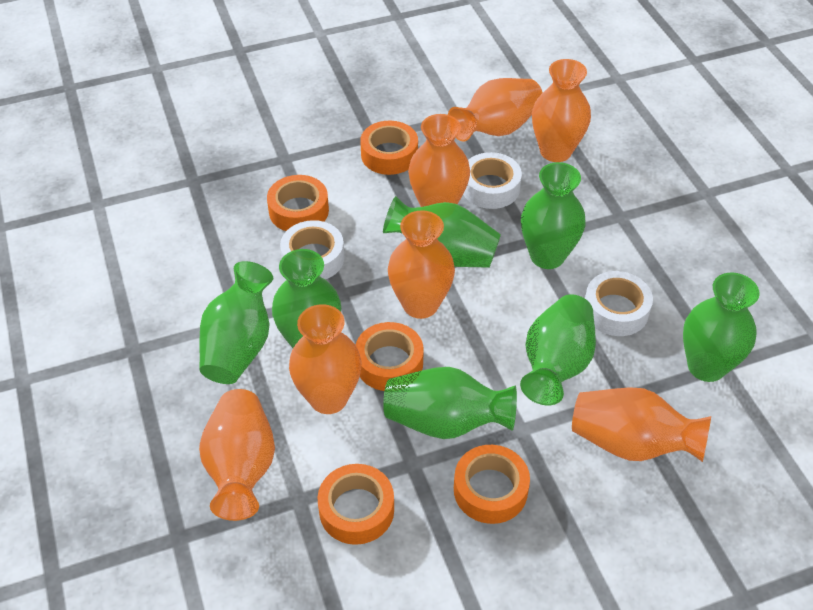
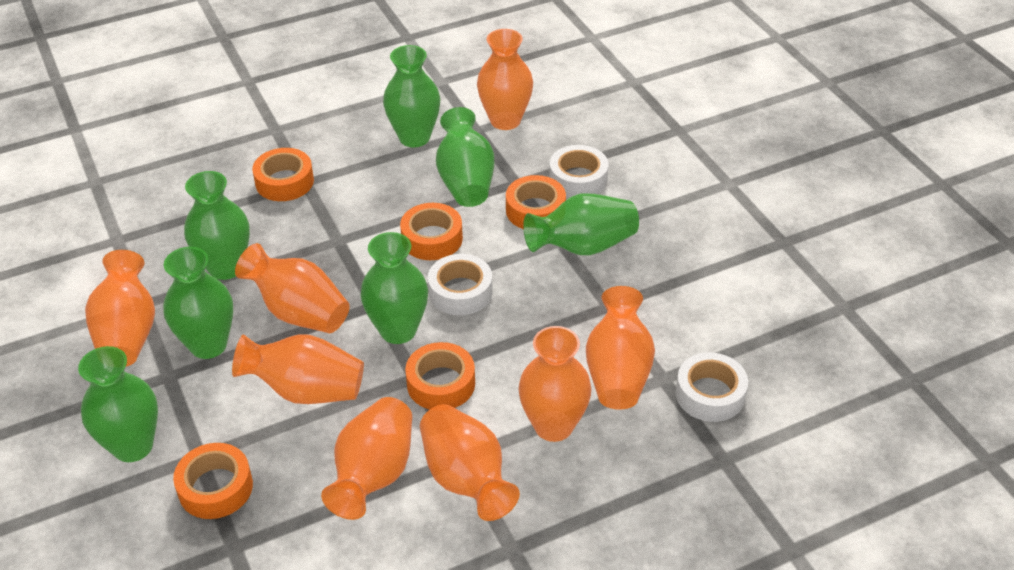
orange vase: [199,389,275,521] [289,304,361,414] [388,210,455,319] [408,114,470,207] [448,78,543,142] [532,59,591,162] [572,387,711,462] = 7 -> [85,250,155,366] [232,334,364,404] [235,243,350,333] [321,397,412,520] [420,404,520,521] [477,29,533,130] [518,326,592,442] [586,286,655,410] = 8

